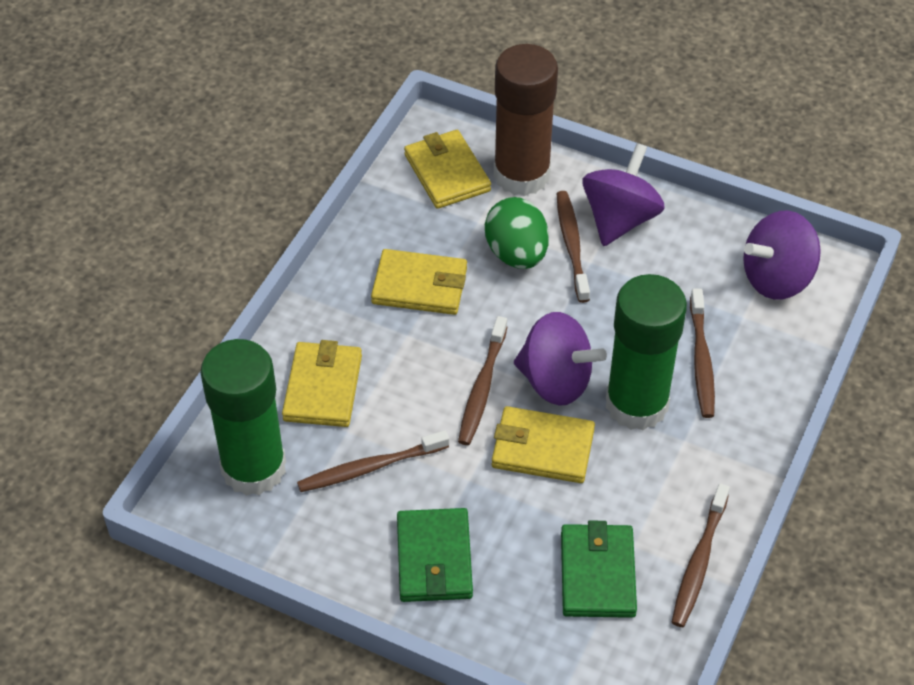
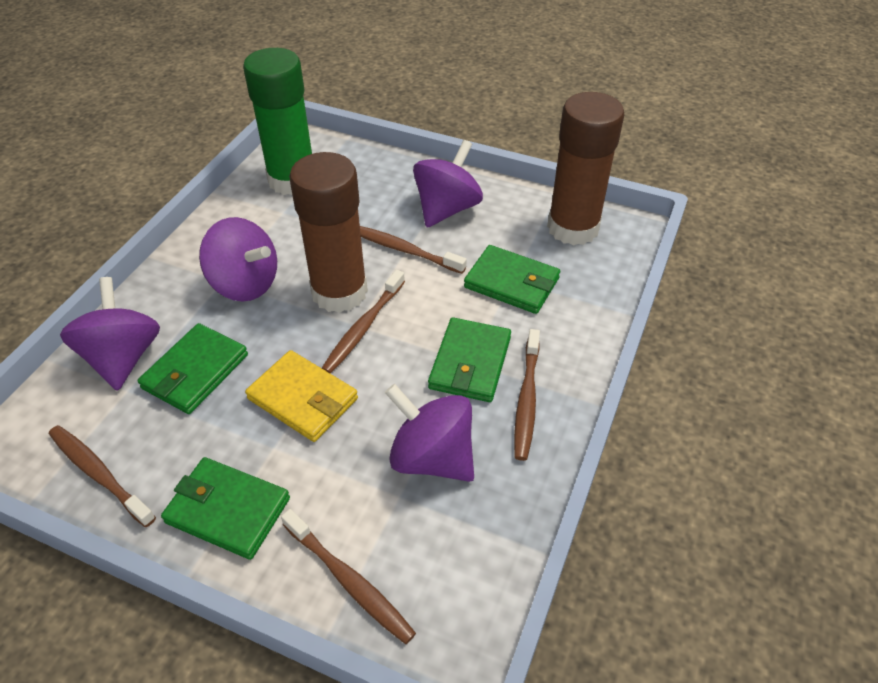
brown glue stick: [494,44,558,196] = 1 -> [289,152,368,313] [547,92,624,246] = 2
green egg: [485,197,549,269] = 1 -> none = 0
green glue stick: [200,339,286,496] [606,274,687,430] = 2 -> [243,48,312,195] = 1
green wallet: [397,508,473,602] [561,521,637,618] = 2 -> [137,323,248,414] [161,457,290,560] [428,317,511,402] [464,245,560,314] = 4
purple spinning top: [514,312,607,406] [582,143,665,246] [743,210,821,300] = 3 -> [60,277,160,391] [199,217,277,302] [385,384,474,482] [413,140,483,227] = 4
yellow wallet: [282,340,362,427] [371,249,467,315] [404,130,491,209] [492,406,595,483] = 4 -> [245,350,358,442] = 1

